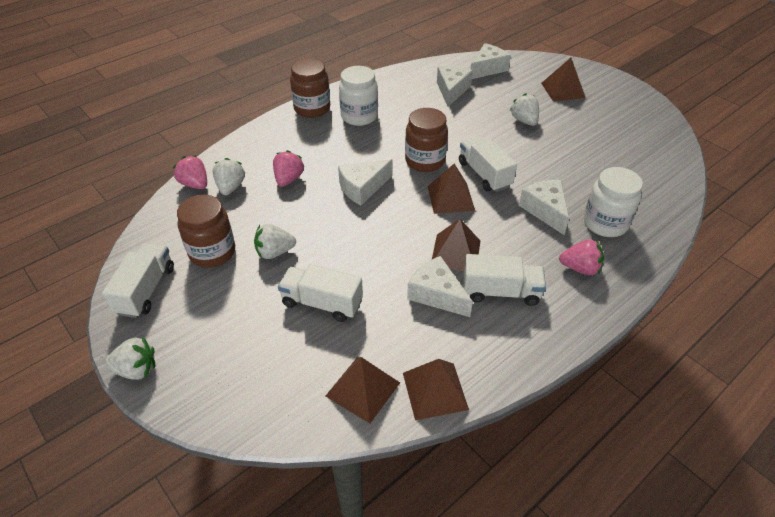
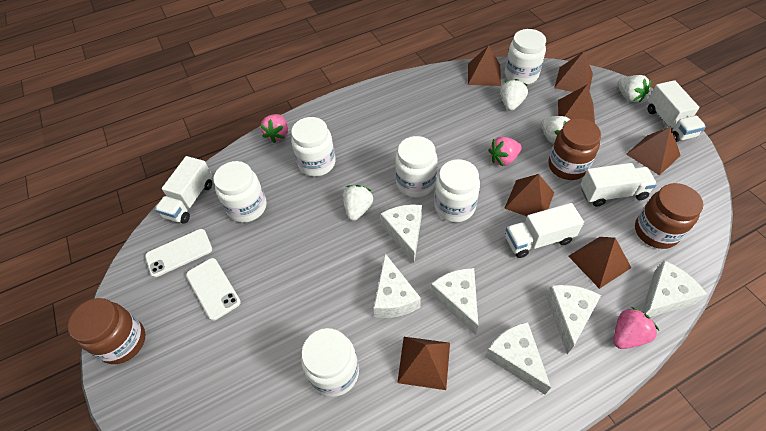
brown pyramid: [326,357,400,424] [403,359,469,420] [427,163,475,214] [432,219,480,271] [541,58,585,101] = 5 -> [397,337,450,390] [468,45,501,86] [504,174,554,216] [554,52,593,92] [558,85,595,123] [568,237,631,289] [626,126,681,175] = 7
white cheese: [338,159,393,205] [407,256,473,317] [437,66,473,107] [470,43,511,79] [519,180,569,235] = 5 -> [373,254,421,318] [380,204,422,263] [430,268,478,335] [485,322,551,395] [546,285,601,354] [642,260,707,317] = 6
white jar: [339,66,378,126] [584,167,643,237] = 2 -> [213,161,267,223] [291,117,336,177] [301,328,359,397] [395,136,438,198] [434,159,480,222] [505,29,546,85] = 6
white phone: none = 0 -> [145,229,212,277] [186,258,241,321] = 2

